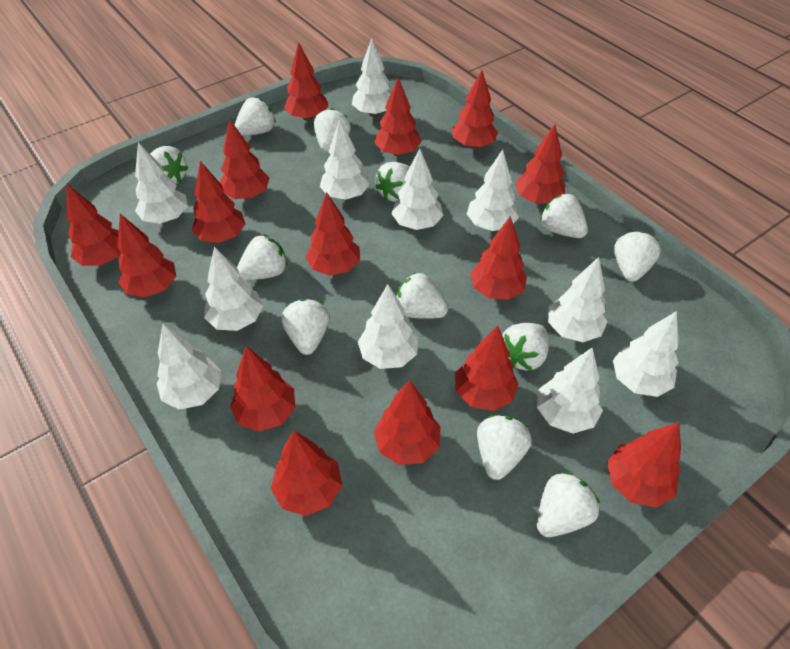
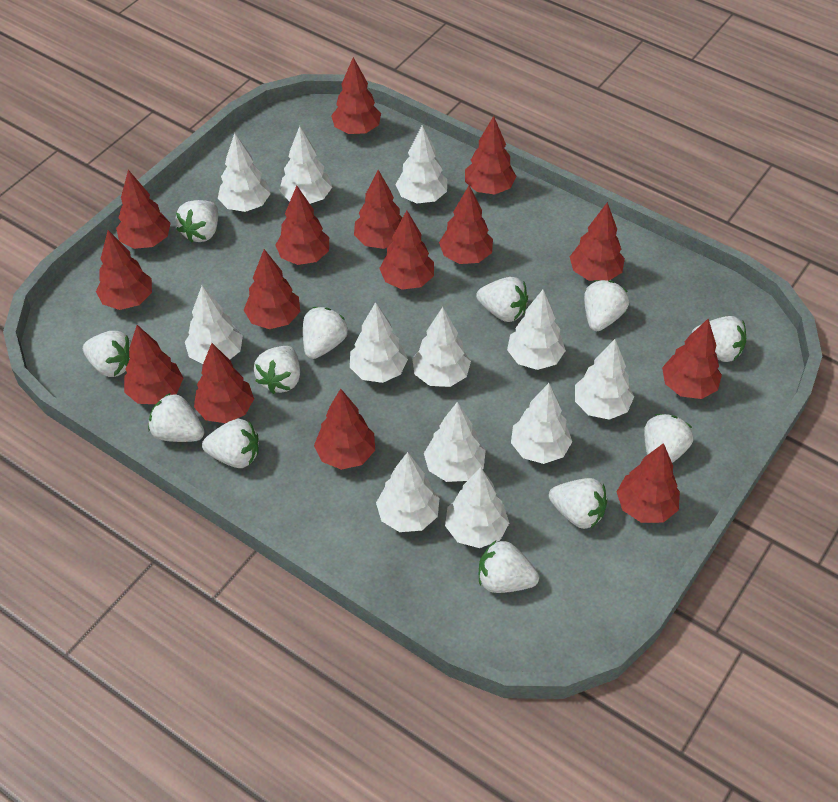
white tree: [135,142,188,224] [157,324,221,410] [204,247,263,331] [320,119,370,200] [352,38,391,117] [358,284,418,369] [391,148,443,230] [467,149,519,231] [537,348,603,433] [548,257,608,342] [613,311,679,397] = 11 -> [185,286,243,364] [218,133,271,212] [280,126,332,204] [350,302,408,383] [376,452,439,532] [395,125,447,203] [412,307,471,387] [424,402,486,482] [445,467,509,548] [507,290,566,370] [511,383,572,464] [575,339,634,420] = 12

